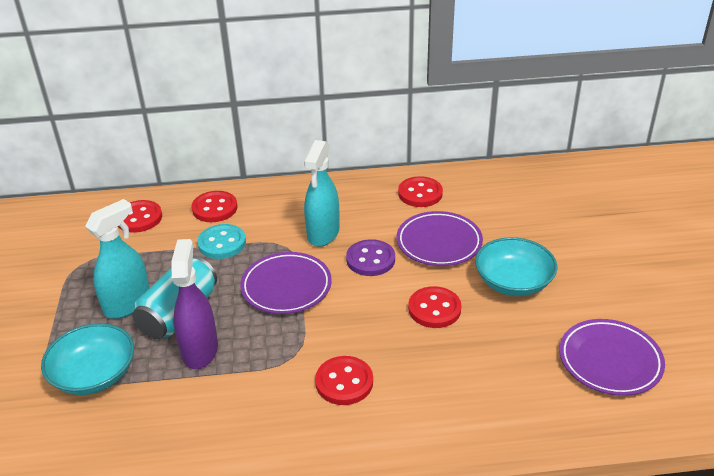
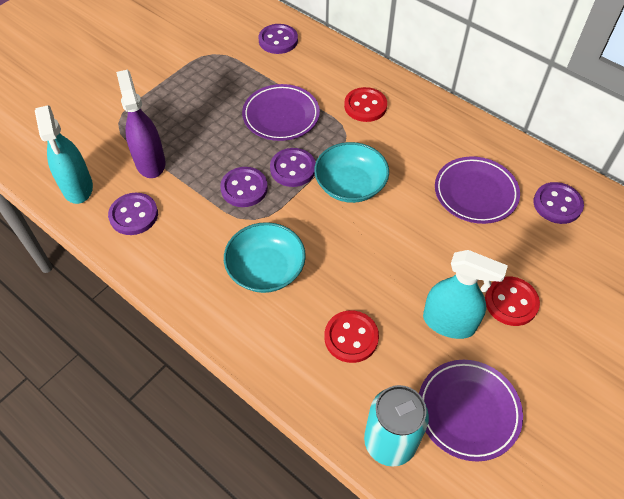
purple button: [346,239,395,276] = 1 -> [108,193,158,235] [220,167,268,207] [259,24,298,54] [270,148,316,187] [534,182,584,224] = 5
red button: [118,200,162,233] [191,191,237,222] [315,356,373,405] [398,176,443,207] [408,286,462,328] = 5 -> [324,310,379,363] [344,87,387,122] [485,276,540,326] = 3
turquoise button: [198,224,246,259] = 1 -> none = 0

